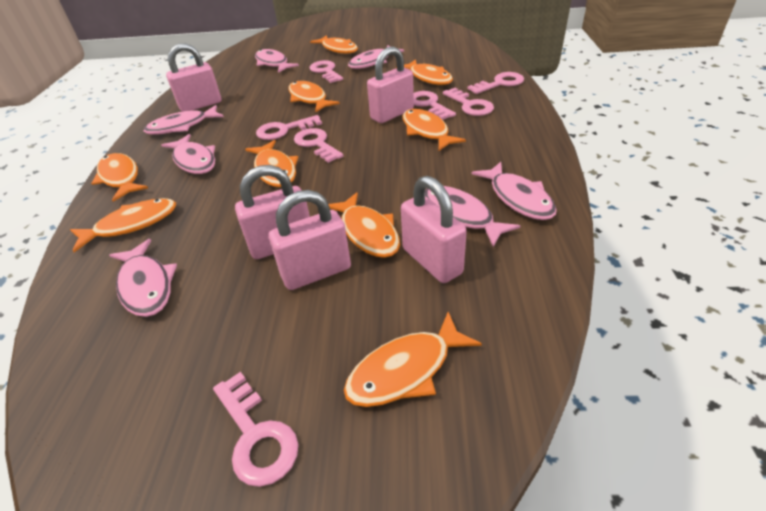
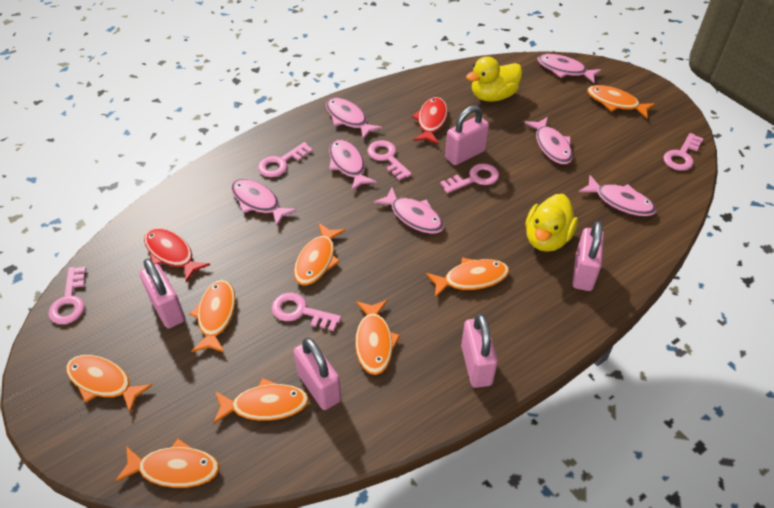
orange fish: [70,198,176,252] [91,153,148,202] [245,140,298,187] [288,81,340,113] [310,35,358,54] [328,192,400,258] [344,312,482,407] [396,59,453,85] [403,109,466,151] = 9 -> [66,355,153,413] [115,439,220,488] [189,280,235,353] [213,378,309,424] [294,223,346,285] [355,300,400,375] [426,258,509,298] [587,85,655,118] = 8
pink key: [213,372,299,487] [256,115,322,140] [294,128,344,163] [309,60,343,83] [414,91,456,120] [443,88,494,116] [468,72,524,94] = 7 -> [48,267,86,324] [258,142,313,177] [272,293,341,331] [367,140,412,180] [440,163,499,193] [664,133,703,171] = 6
red fish: none = 0 -> [144,228,210,282] [412,97,448,144] = 2
yellow duck: none = 0 -> [466,56,522,102] [525,194,578,252] = 2

